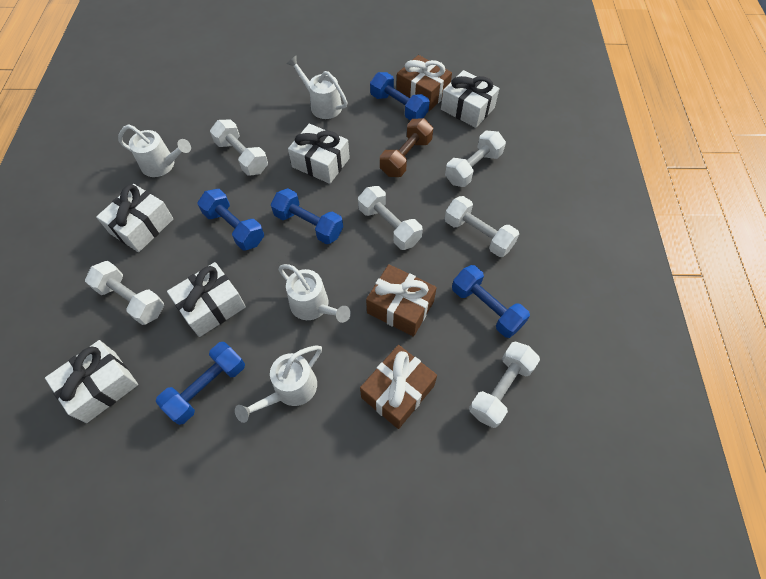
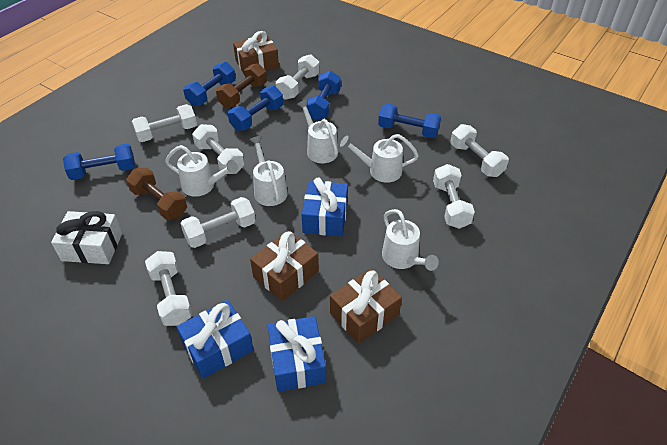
blue gift: none = 0 -> [177,300,254,379] [268,316,326,392] [302,177,348,237] = 3
brown dumbbell: [380,118,433,177] = 1 -> [126,168,187,220] [216,63,267,108] = 2
white dumbbell: [85,261,164,325] [210,119,268,176] [358,186,423,250] [445,131,506,187] [445,196,519,257] [469,341,540,428] = 6 -> [132,104,197,142] [145,251,193,326] [180,197,256,248] [192,124,244,174] [276,54,320,100] [433,164,475,229] [451,124,509,177] = 7
white gift: [45,340,138,423] [96,184,174,252] [167,262,246,337] [288,124,350,184] [441,70,499,128] = 5 -> [51,211,122,264] = 1
white watering can: [118,124,191,177] [235,345,322,423] [278,264,351,323] [287,56,348,119] = 4 -> [165,145,238,197] [249,136,288,206] [297,99,338,163] [340,134,419,183] [382,209,439,271] = 5

